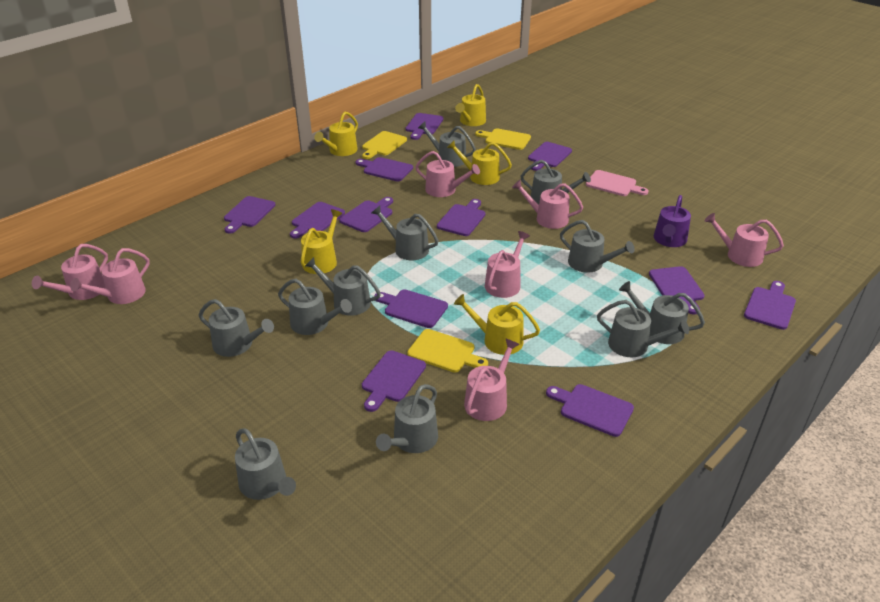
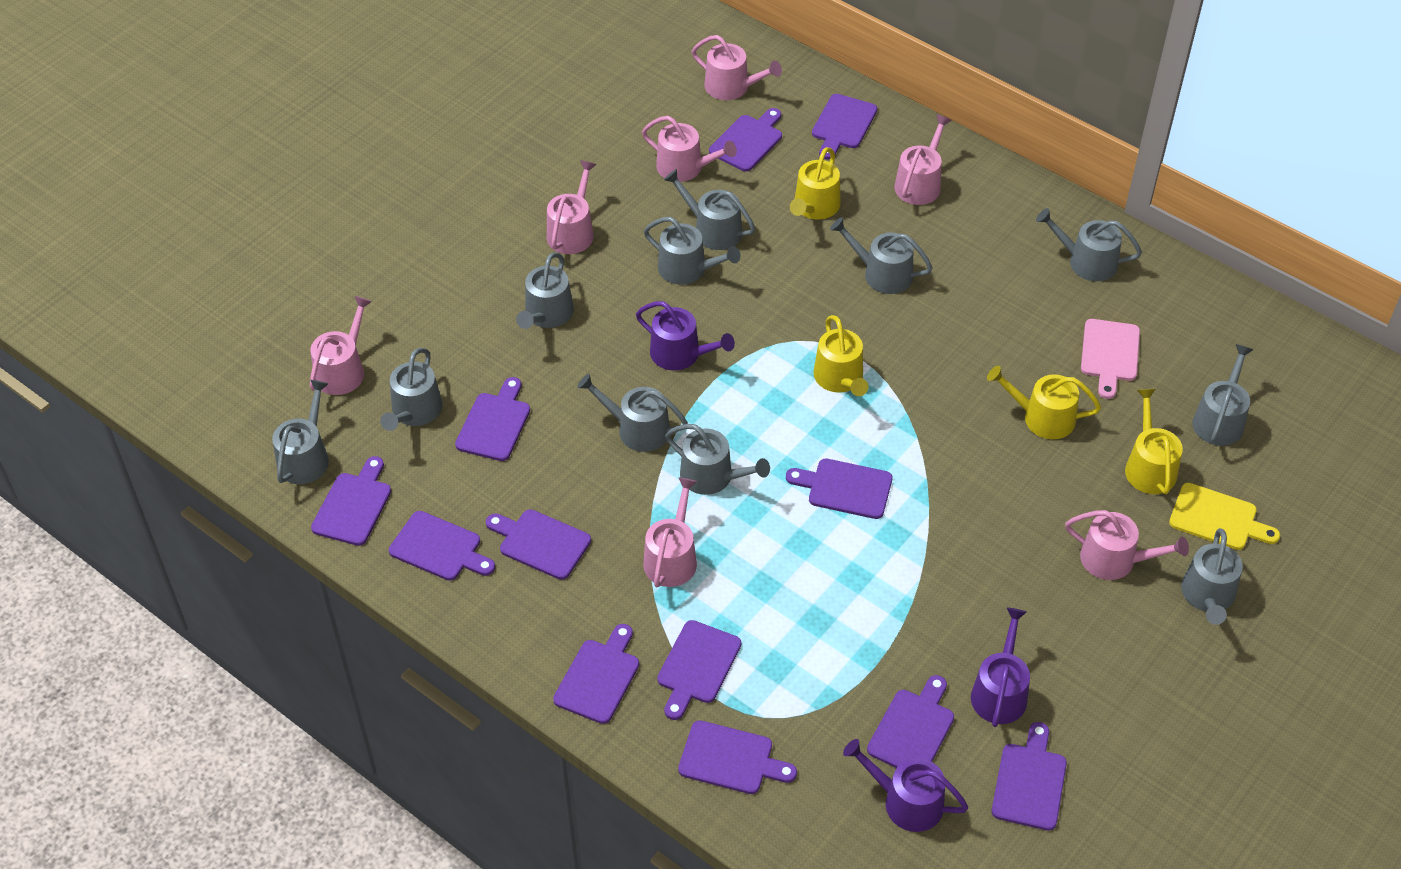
purple watering can: [654,195,691,247] = 1 -> [636,301,735,370] [843,739,968,832] [971,608,1030,727] = 3
yellow cutting board: [362,131,407,159] [407,329,488,373] [475,128,531,150] = 3 -> [1169,483,1280,550] = 1
yellow watering can: [301,209,343,274] [314,112,358,156] [447,140,512,185] [454,294,540,355] [455,84,486,126] = 5 -> [790,147,841,220] [813,315,868,396] [987,366,1101,439] [1125,389,1183,494] = 4

